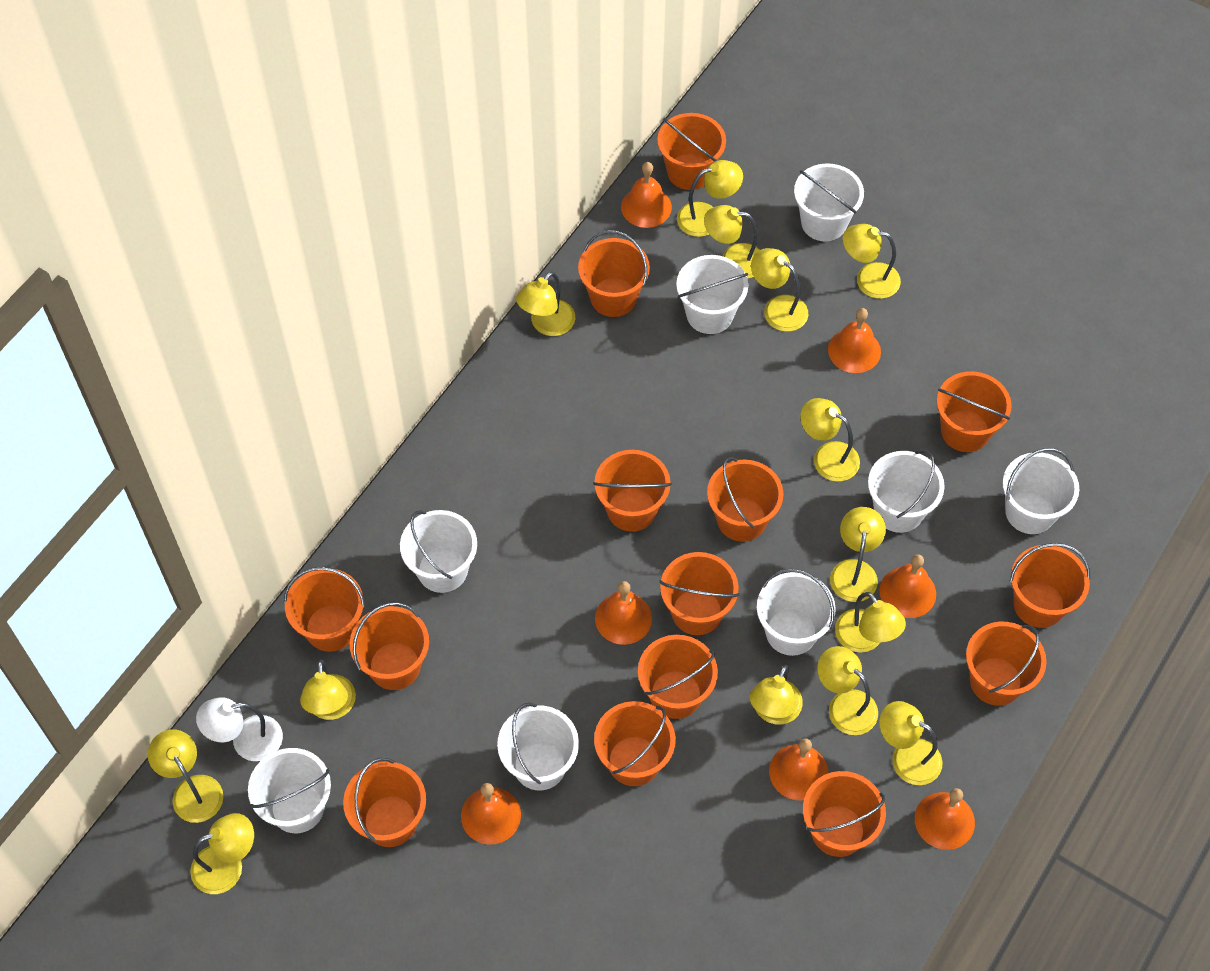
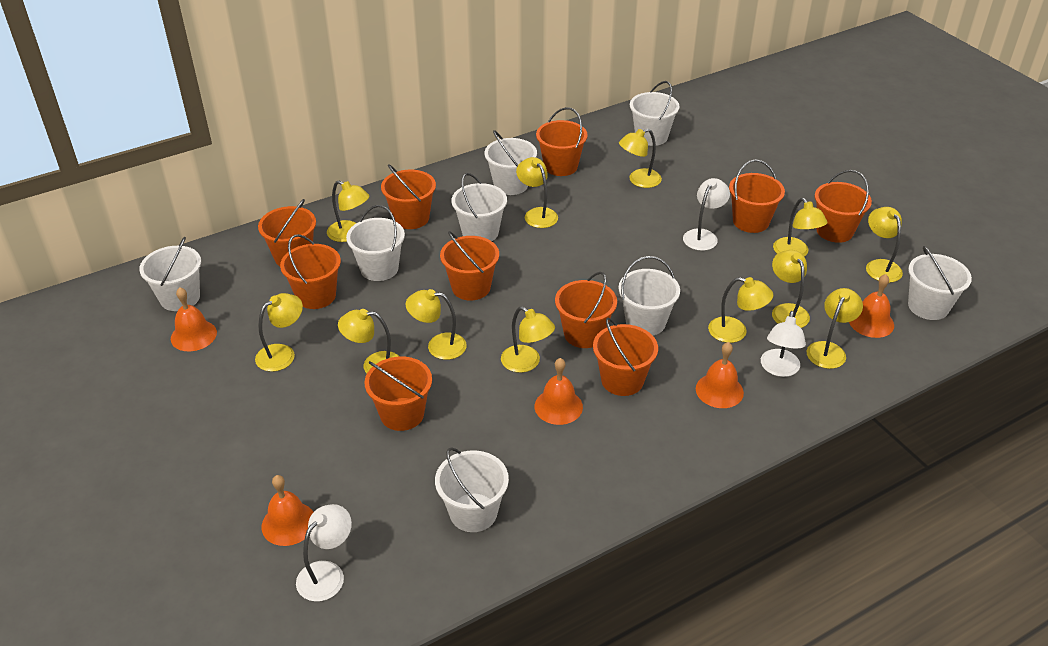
orange bell: [461,783,521,845] [595,581,652,645] [621,162,672,228] [769,738,828,800] [828,308,881,373] [880,554,936,618] [915,788,975,850] = 7 -> [171,287,217,351] [262,475,313,546] [535,358,583,425] [696,342,744,408] [849,274,894,338] = 5
orange bucket: [284,567,365,652] [343,758,426,847] [350,602,429,690] [578,230,650,317] [593,450,672,532] [594,701,676,786] [638,635,718,719] [657,113,726,190] [659,552,739,635] [707,457,784,542] [803,771,886,857] [937,371,1012,452] [966,622,1047,706] [1010,543,1090,628] = 14 -> [258,199,316,266] [280,234,341,309] [364,357,432,431] [381,164,436,229] [440,231,499,300] [536,107,588,176] [555,272,617,348] [593,318,658,396] [729,159,785,233] [815,170,872,243] = 10
white lamp: [196,697,283,761] = 1 -> [296,504,352,602] [683,178,730,251] [761,311,806,377] = 3
yellow lamp: [148,730,223,823] [190,813,254,894] [300,660,356,720] [516,272,575,336] [677,160,743,237] [704,205,760,279] [750,665,803,725] [751,248,808,332] [800,398,860,482] [817,646,878,735] [830,507,886,602] [835,592,906,653] [843,224,901,299] [879,701,942,785] = 14 -> [255,293,303,372] [327,181,369,242] [338,309,400,373] [405,289,467,360] [501,307,555,373] [516,157,558,228] [619,129,662,188] [708,277,773,343] [772,250,810,328] [773,198,828,257] [807,288,863,369] [866,207,903,283] = 12

